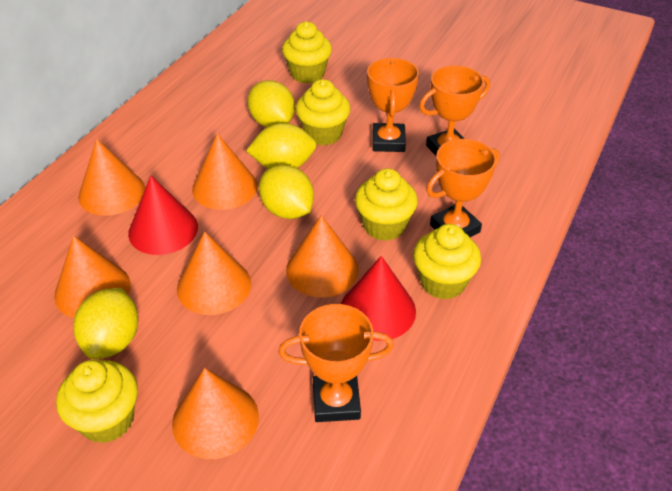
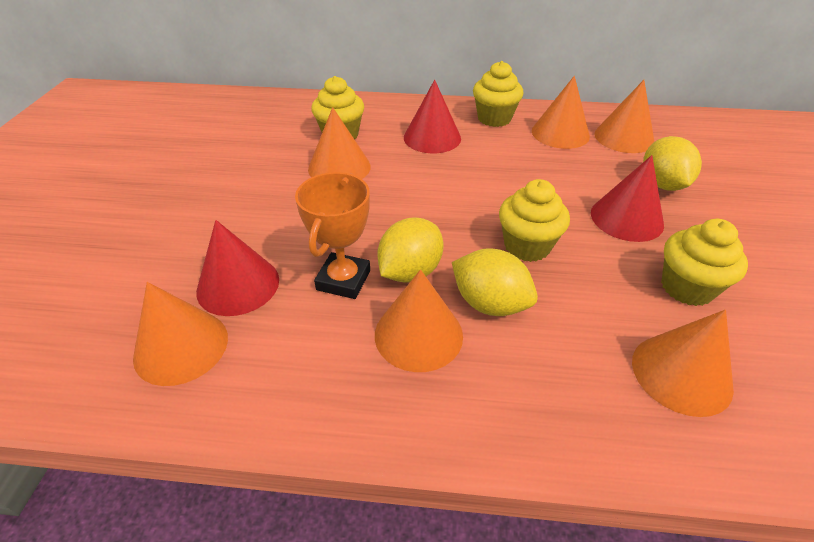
orange trophy: [279,304,394,422] [367,58,419,152] [419,65,490,156] [426,139,500,237] = 4 -> [295,172,370,299] = 1
red cone: [128,175,198,255] [341,256,416,341] = 2 -> [196,220,279,316] [404,80,461,153] [591,155,664,242] = 3
yellow cupcake: [56,360,138,443] [282,21,332,84] [296,79,351,146] [355,168,418,241] [413,224,481,300] = 5 -> [311,76,364,140] [473,61,523,127] [499,179,570,262] [661,219,748,306] = 4
yellow lemon: [73,288,138,359] [246,123,317,169] [248,80,295,127] [259,165,314,219] = 4 -> [377,218,443,283] [452,248,538,316] [643,136,702,191] = 3

